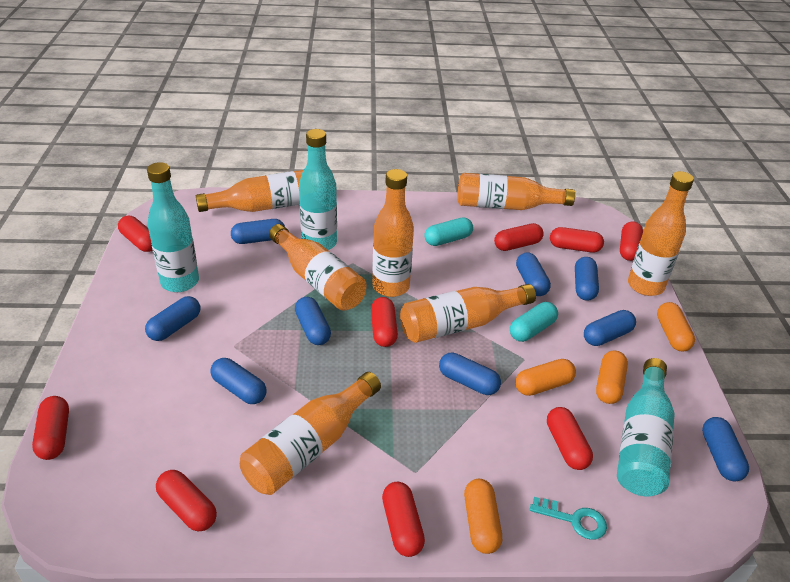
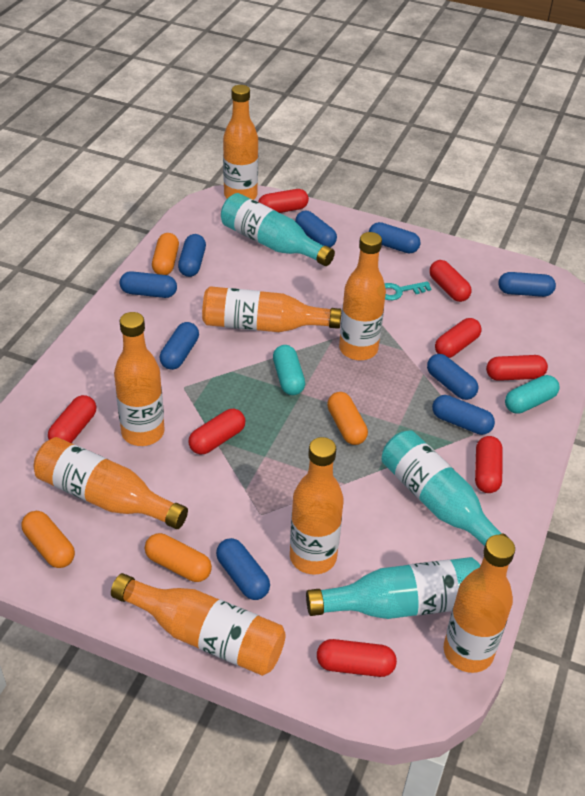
orange bottle: [196,170,304,212] [240,372,381,495] [269,224,367,311] [372,169,414,297] [400,284,536,343] [457,173,575,210] [628,171,694,296] = 7 -> [34,437,188,529] [111,573,286,676] [114,312,165,446] [202,286,342,332] [223,85,258,200] [290,437,344,575] [339,232,386,360] [444,535,515,673] = 8
red capsule: [32,396,69,460] [118,216,153,252] [156,470,217,532] [371,297,398,347] [382,482,425,557] [494,223,544,251] [547,407,593,470] [550,227,604,253] [620,221,643,261] = 9 -> [48,395,96,443] [188,409,245,455] [258,189,309,213] [317,639,397,677] [429,260,472,302] [435,318,482,358] [475,436,503,493] [486,355,548,381] = 8

